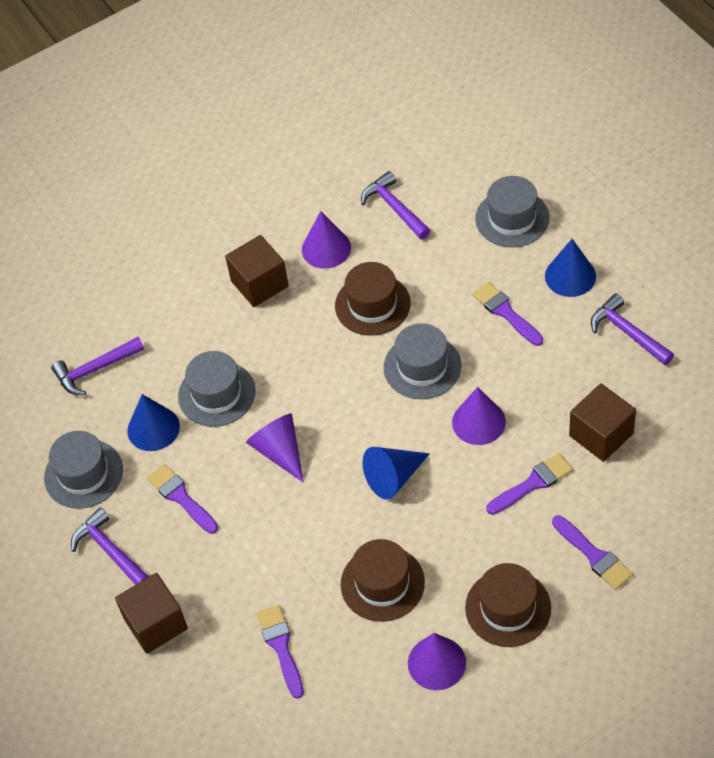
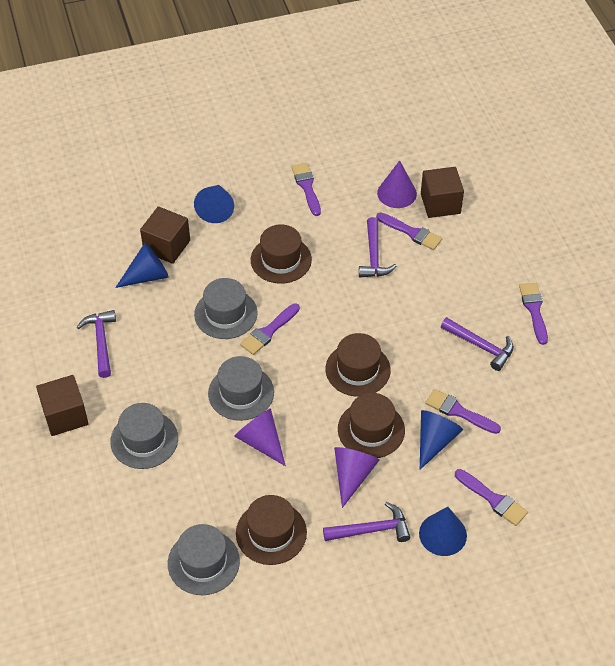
blue cone: [128,394,180,451] [363,447,430,500] [545,239,596,297] = 3 -> [115,243,169,288] [194,185,234,223] [419,507,467,556] [420,410,463,470] = 4
brown hat: [335,262,411,336] [341,539,425,622] [465,563,551,647] = 3 -> [236,495,307,565] [251,224,312,284] [326,333,391,397] [338,393,405,458] = 4
purple brush: [147,464,218,534] [256,605,304,699] [473,282,543,346] [486,453,573,515] [552,515,633,590] = 5 -> [240,304,300,355] [291,163,321,216] [376,213,442,250] [425,389,501,434] [455,469,528,526] [519,283,548,345] = 6
purple cone: [246,414,304,483] [302,211,351,269] [408,633,466,690] [452,387,506,445] = 4 -> [234,408,286,466] [334,447,379,508] [377,160,417,208] = 3

